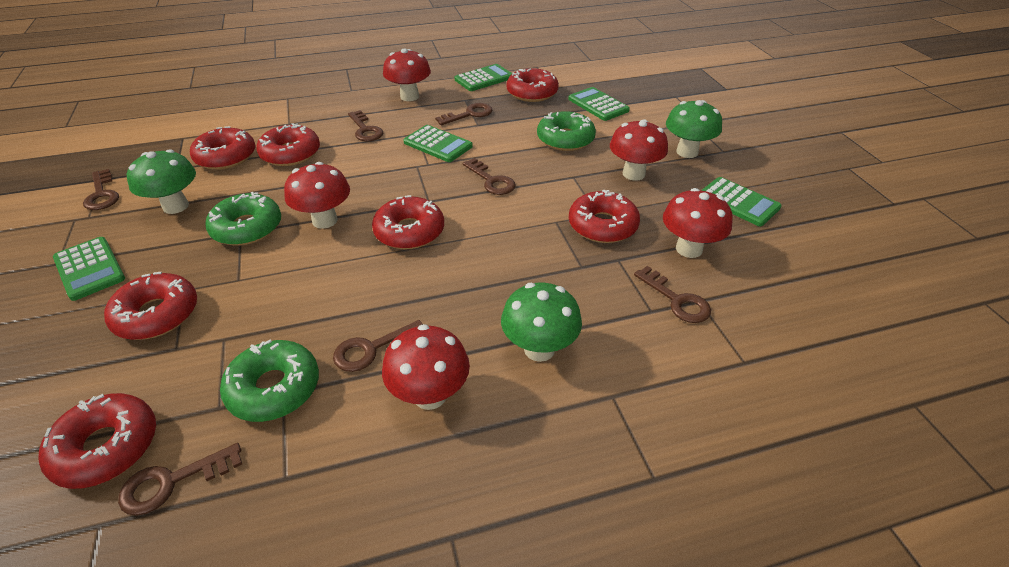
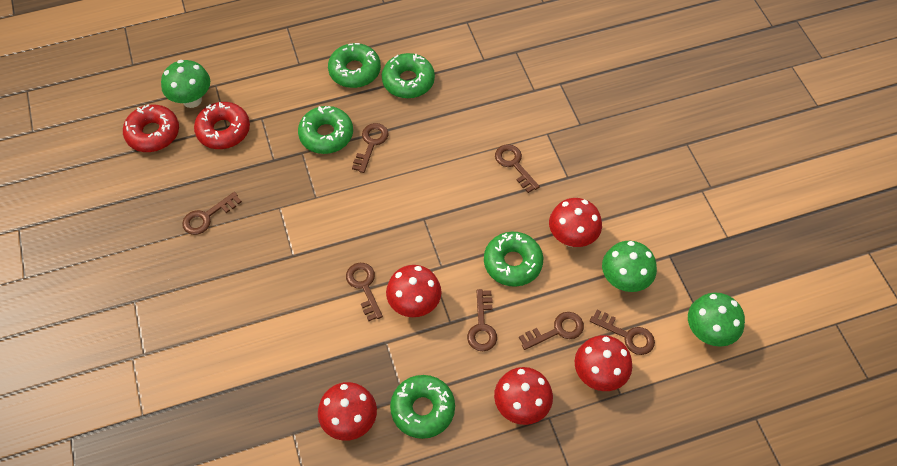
green calculator: [53,237,125,301] [403,125,473,162] [454,64,513,91] [568,87,630,121] [701,177,782,226] = 5 -> none = 0
green donut: [205,192,281,246] [220,339,319,422] [537,111,596,151] = 3 -> [298,106,353,154] [328,43,381,88] [382,53,435,98] [390,375,455,439] [484,232,543,287] = 5
red donut: [38,393,156,489] [104,272,197,340] [190,126,256,170] [256,123,320,166] [372,195,444,249] [507,68,559,102] [569,190,640,243] = 7 -> [123,105,179,152] [194,102,250,149] = 2

